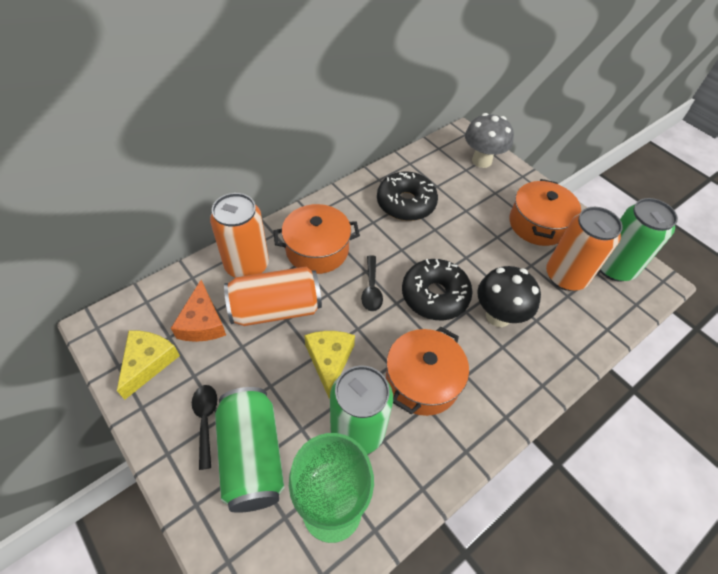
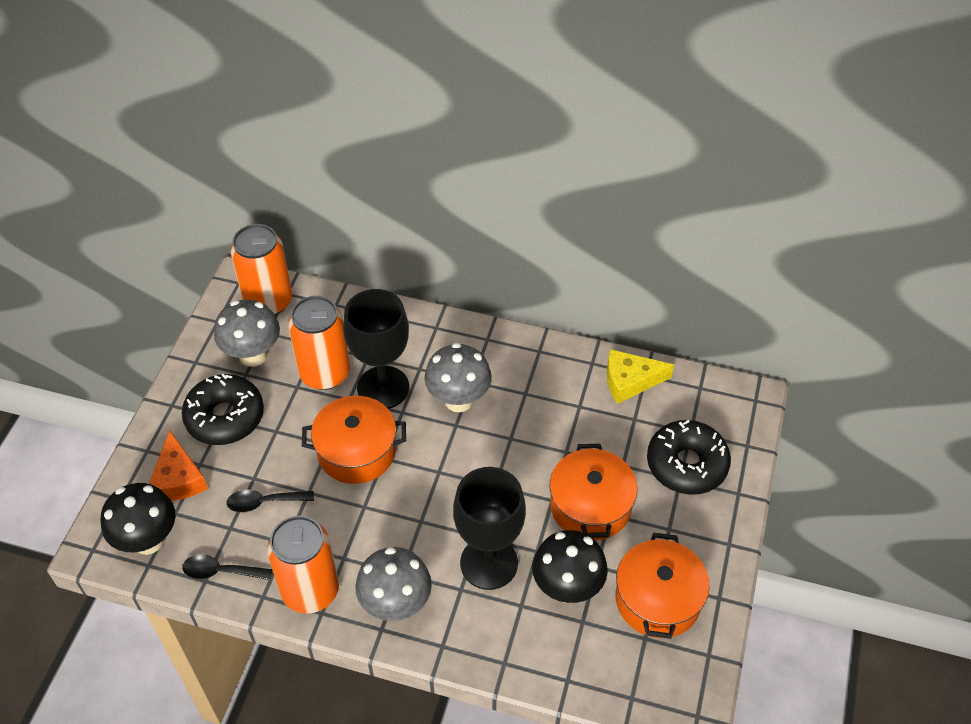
black goblet: none = 0 -> [343,289,409,409] [453,467,526,590] = 2
black mushroom: [477,266,541,327] = 1 -> [101,483,175,555] [532,530,608,603] = 2
green can: [215,387,284,513] [330,366,393,454] [600,198,678,282] = 3 -> none = 0
green goblet: [289,433,374,543] = 1 -> none = 0
grey mushroom: [465,113,514,168] = 1 -> [214,300,280,367] [355,547,432,621] [424,343,492,412] = 3
yellow cheese: [117,330,180,400] [304,331,355,398] = 2 -> [607,349,674,404] = 1

